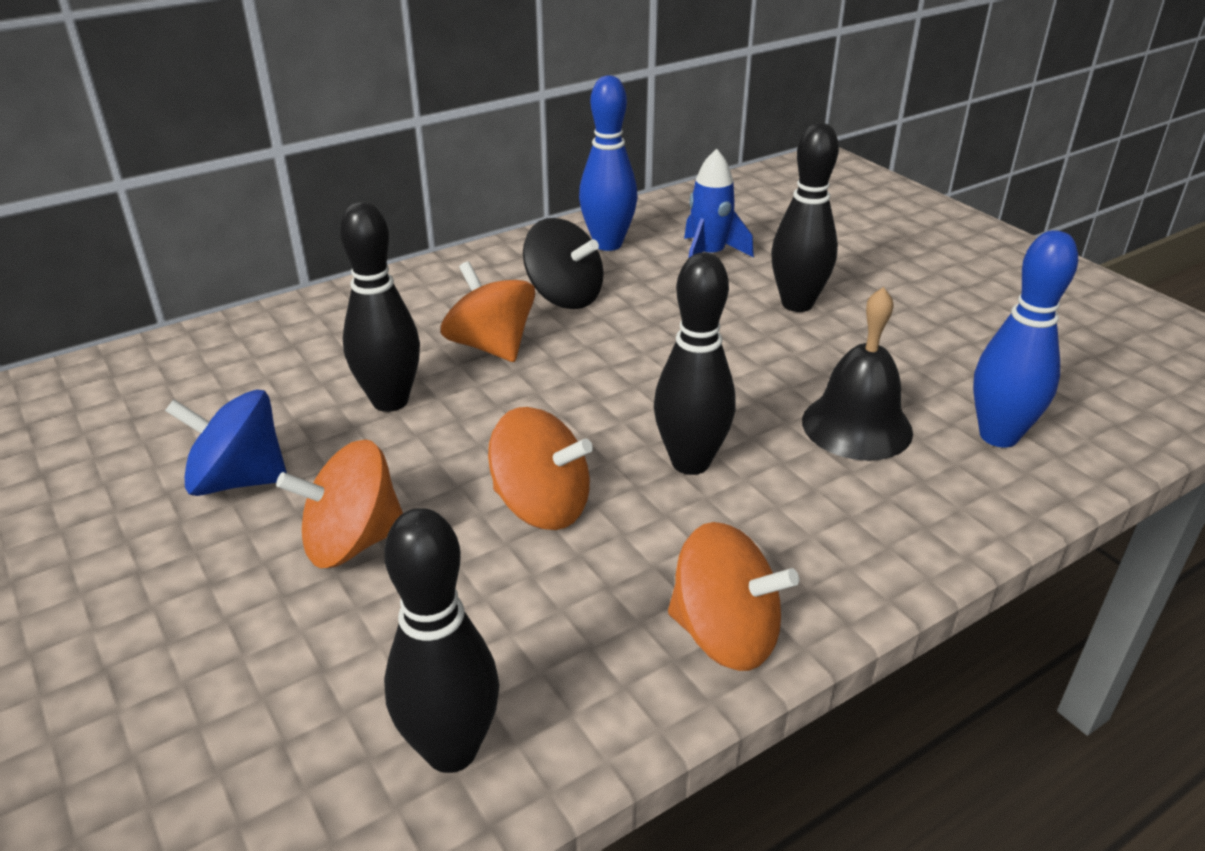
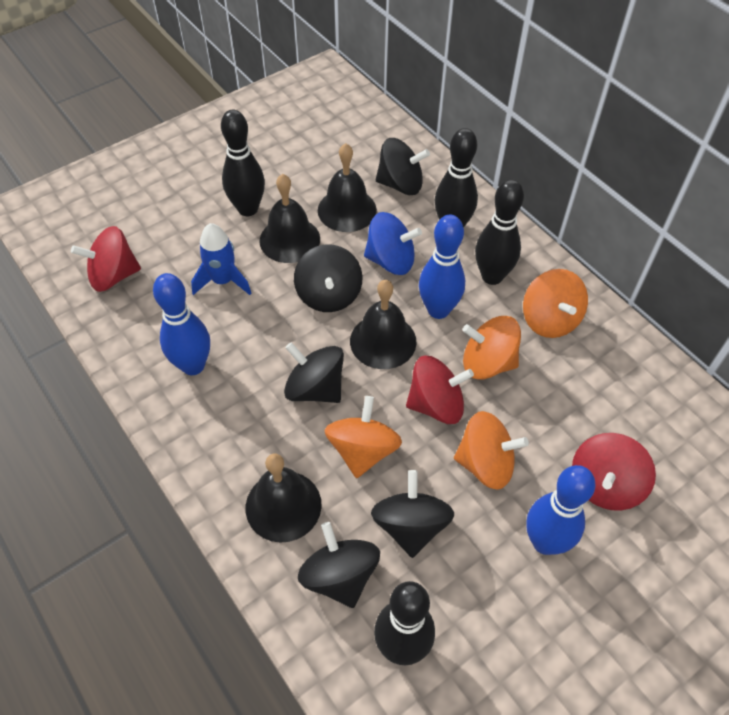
black bell: [802,287,913,461] = 1 -> [246,453,322,543] [259,174,320,263] [318,143,377,232] [350,280,416,369] = 4
black spinning top: [523,218,604,309] = 1 -> [284,342,344,403] [294,244,363,312] [298,522,380,608] [371,470,454,558] [376,138,430,195] = 5
blue bowling pin: [579,75,638,251] [973,230,1078,448] = 2 -> [153,273,210,375] [419,215,465,319] [526,465,596,555] = 3
red spinning top: none = 0 -> [71,226,141,292] [406,356,474,424] [572,433,656,510] = 3

